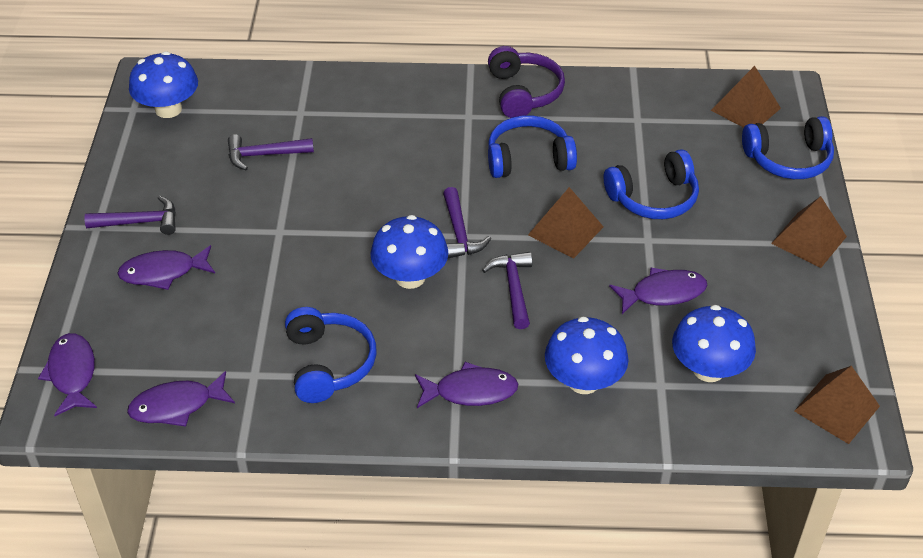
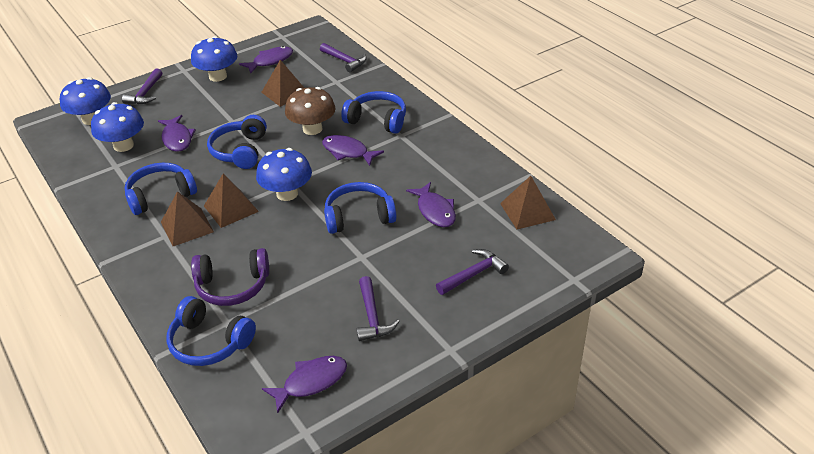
blue headphones: [285,307,377,403] [488,115,577,178] [604,149,699,219] [742,116,834,179] = 4 -> [124,163,197,215] [166,296,256,366] [207,115,267,169] [324,182,397,234] [341,91,406,134] = 5
brown mushroom: none = 0 -> [285,87,336,135] = 1

